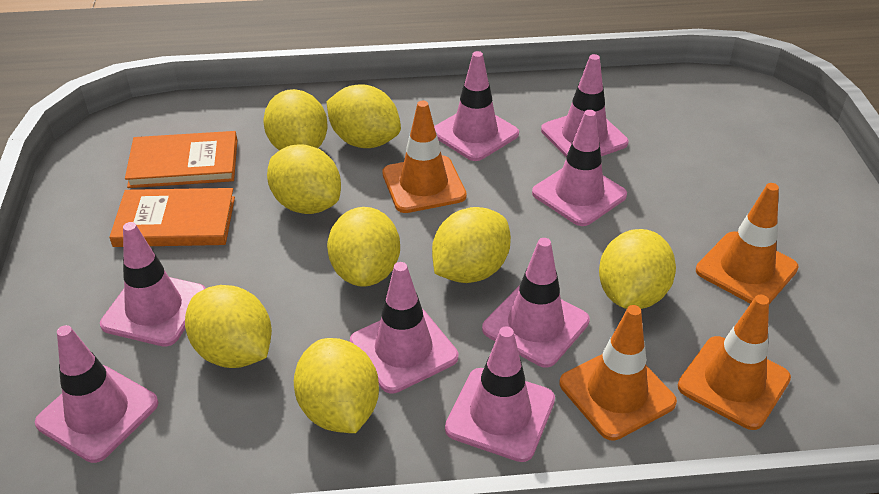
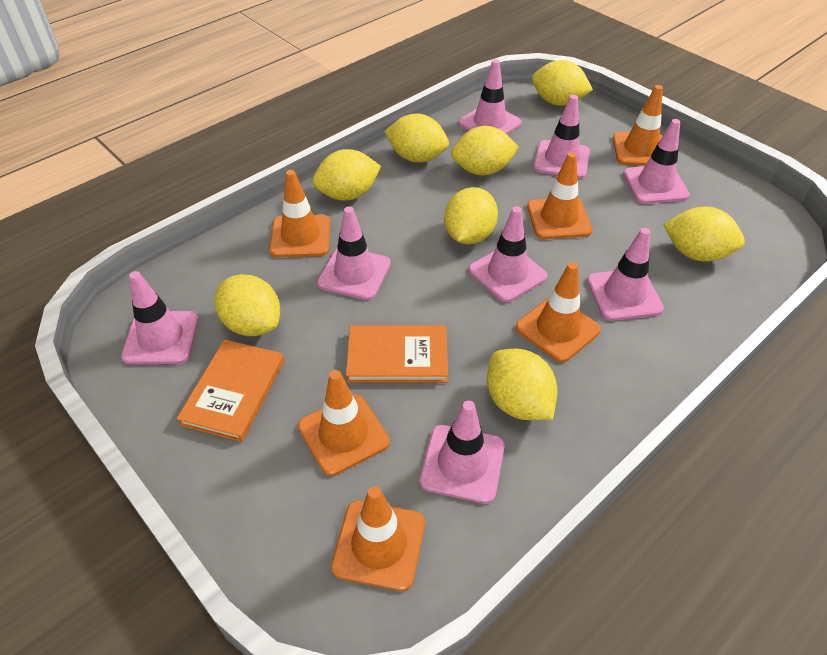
orange traffic cone: [382,100,467,213] [559,305,677,441] [678,295,791,430] [696,183,799,304] = 4 -> [270,170,330,257] [298,370,390,476] [331,486,425,591] [516,262,601,362] [527,152,592,239] [613,85,663,166] = 6

